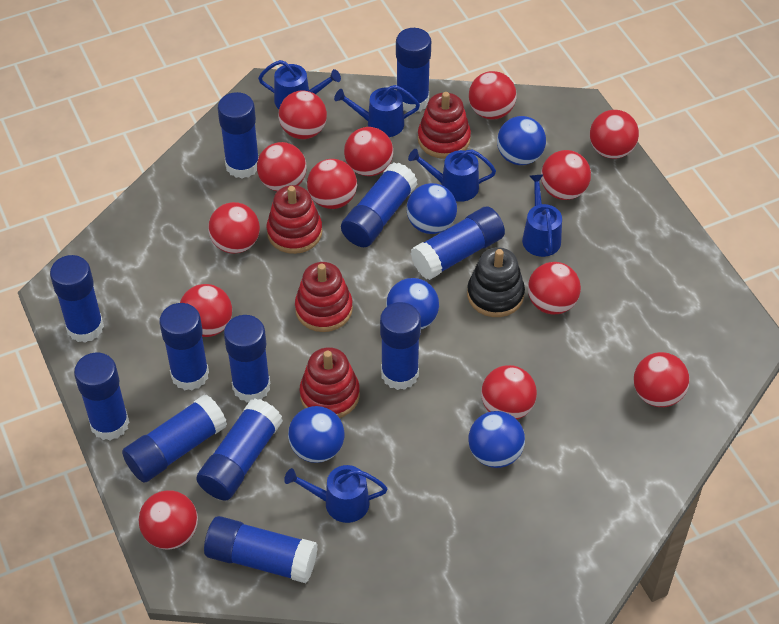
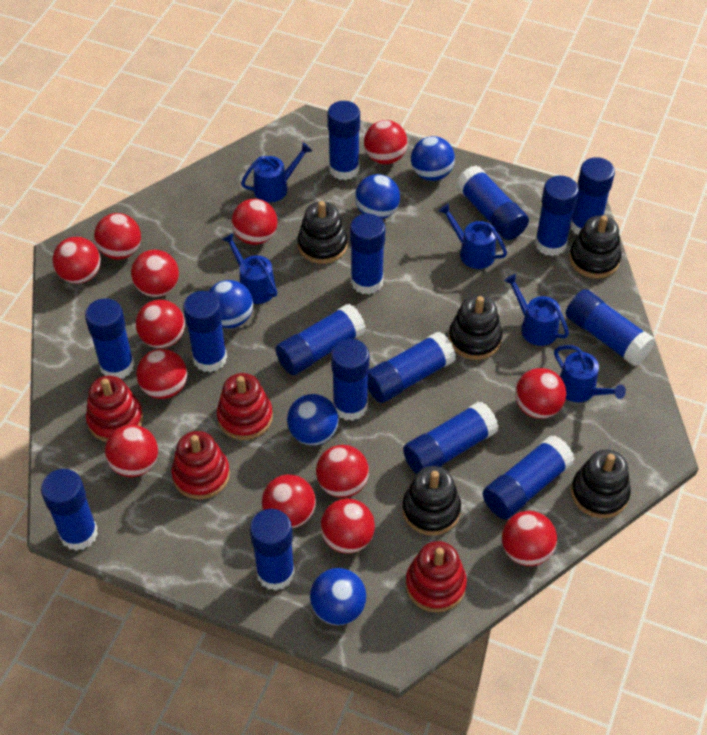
black stacking toy: [467,247,525,317] = 1 -> [298,201,348,264] [402,466,461,535] [449,295,503,360] [569,216,621,278] [571,449,631,518] = 5
blue glue stick: [50,255,104,343] [74,353,129,440] [122,394,227,483] [159,303,209,391] [196,399,283,501] [204,516,318,583] [218,92,259,179] [224,315,270,402] [341,163,417,247] [380,302,421,390] [396,28,431,113] [411,206,505,280] = 12 -> [41,469,98,551] [85,298,135,379] [183,291,227,372] [250,509,295,591] [275,304,366,375] [327,101,360,180] [331,339,369,421] [350,214,386,294] [368,332,456,403] [403,401,499,474] [456,166,529,240] [483,435,575,519] [535,176,579,256] [566,289,655,366] [570,157,615,235] = 15

